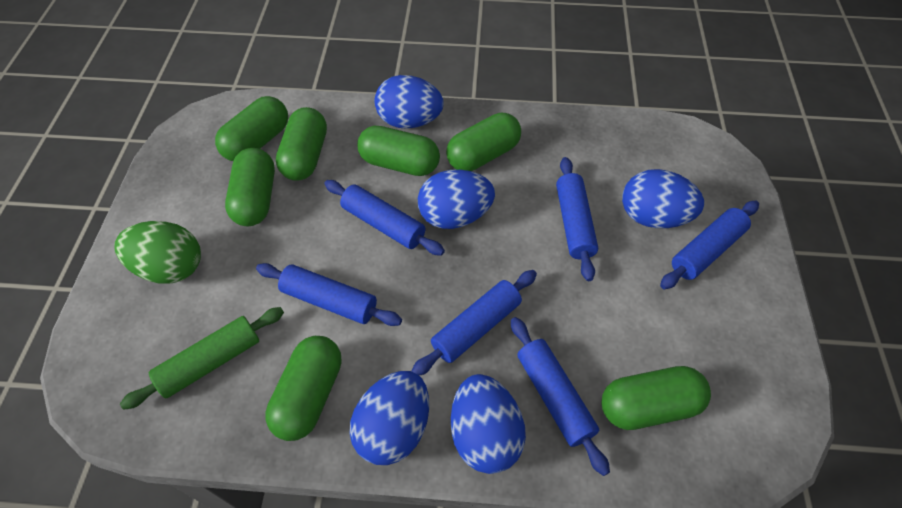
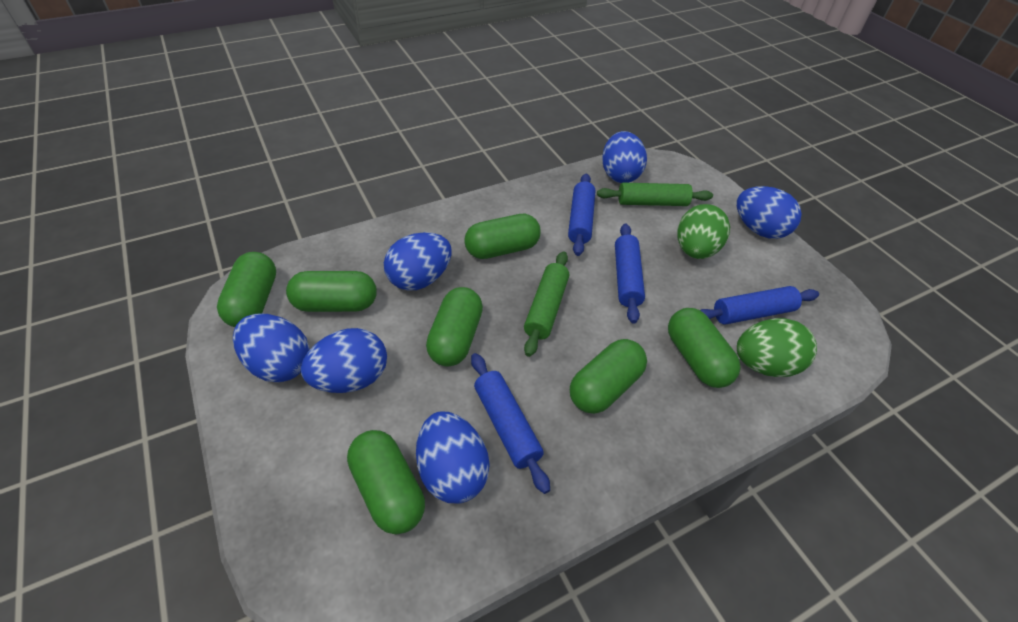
blue egg: [349,371,429,465] [374,75,444,129] [418,170,495,229] [451,374,526,474] [622,169,704,228] = 5 -> [233,313,310,382] [301,328,387,393] [384,232,452,290] [416,411,490,503] [602,131,647,183] [737,186,802,239] = 6
blue rolling pin: [256,263,402,326] [324,180,445,256] [412,270,537,376] [511,317,610,476] [556,157,598,281] [660,201,759,289] = 6 -> [471,353,550,494] [568,174,596,256] [615,224,645,324] [700,286,819,324] = 4
green egg: [115,221,201,284] = 1 -> [677,204,730,259] [737,318,817,377] = 2
green rolling pin: [120,307,284,410] = 1 -> [524,251,569,357] [597,183,713,206] = 2

